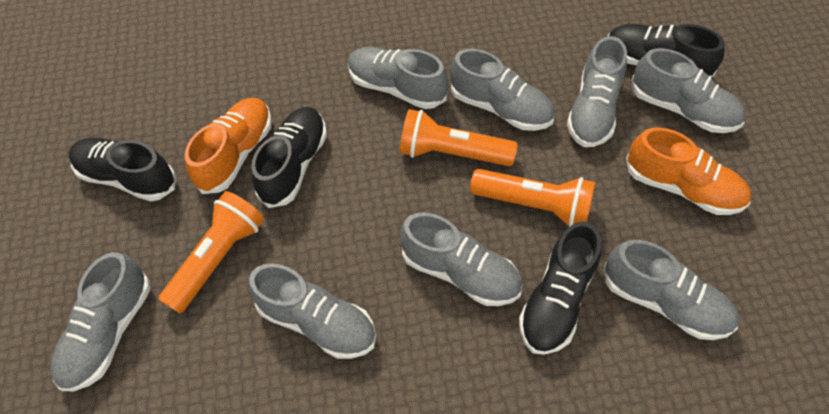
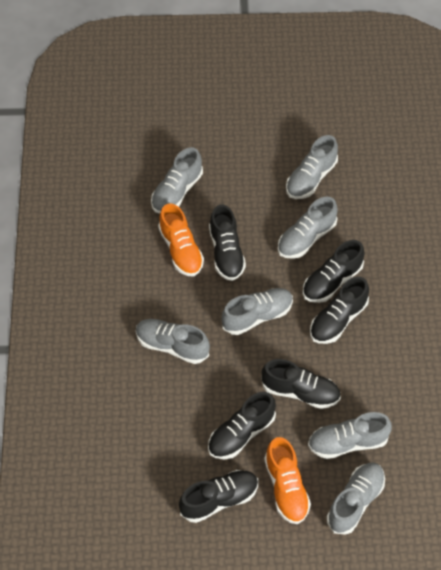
black shoe: [68,137,176,201] [251,107,327,208] [519,221,601,355] [608,24,725,78] = 4 -> [179,470,258,523] [208,392,276,459] [209,204,246,281] [261,359,341,409] [303,240,365,303] [310,277,369,344] = 6
grey shoe: [50,252,151,391] [249,263,376,359] [348,47,448,109] [400,212,522,306] [450,49,555,131] [567,36,627,147] [604,240,739,340] [632,48,745,133] = 8 -> [136,319,210,364] [151,147,203,213] [221,288,293,335] [278,197,338,259] [286,135,338,199] [308,412,392,459] [327,462,385,535] = 7
orange flashlight: [158,191,264,313] [399,109,518,166] [470,169,596,227] = 3 -> none = 0

